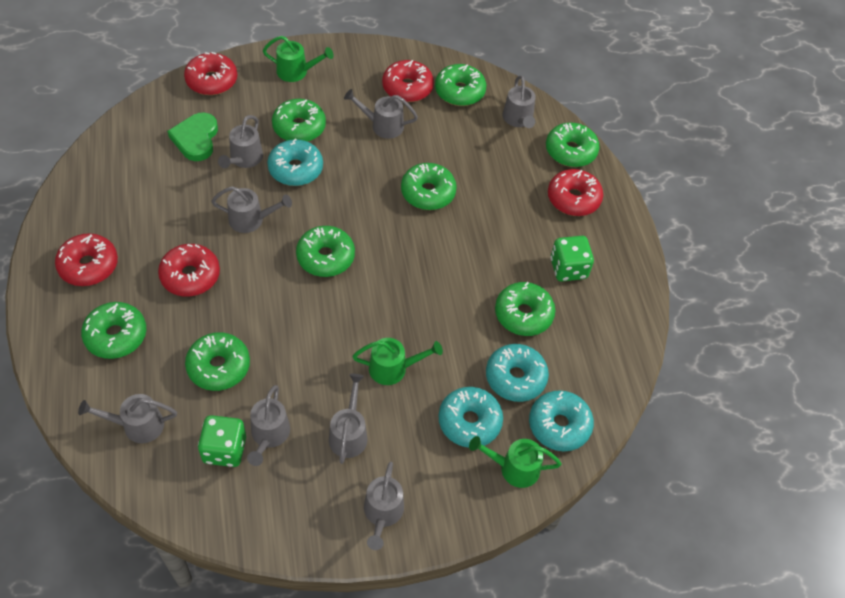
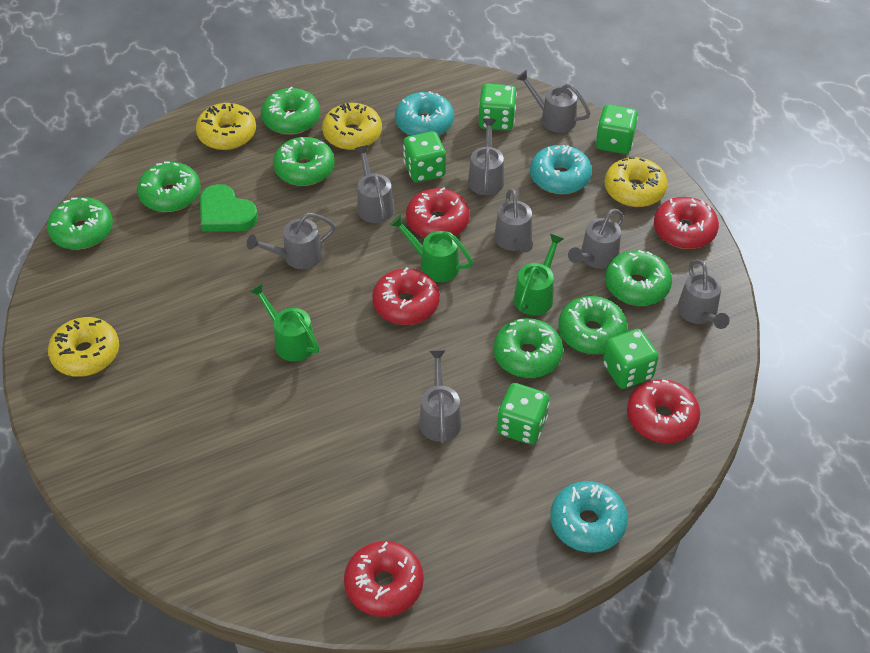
green dice: [198,415,246,467] [550,236,594,281] = 2 -> [403,131,446,182] [479,84,517,131] [497,383,550,445] [596,104,638,154] [603,329,659,389] = 5
green donut: [81,302,146,359] [185,332,250,391] [272,99,326,142] [296,226,355,277] [401,163,457,210] [435,64,486,106] [495,282,555,336] [546,123,599,167] = 8 -> [47,197,113,250] [137,161,201,212] [261,86,320,135] [273,137,335,186] [493,318,563,378] [558,296,627,354] [605,250,672,306] = 7
turquoise donut: [267,138,323,186] [438,387,503,448] [486,344,549,402] [529,390,594,451] = 4 -> [395,91,454,136] [530,145,592,194] [550,481,628,553] = 3
yellow donut: none = 0 -> [48,317,119,377] [196,103,256,150] [322,103,382,150] [604,157,667,207] = 4

